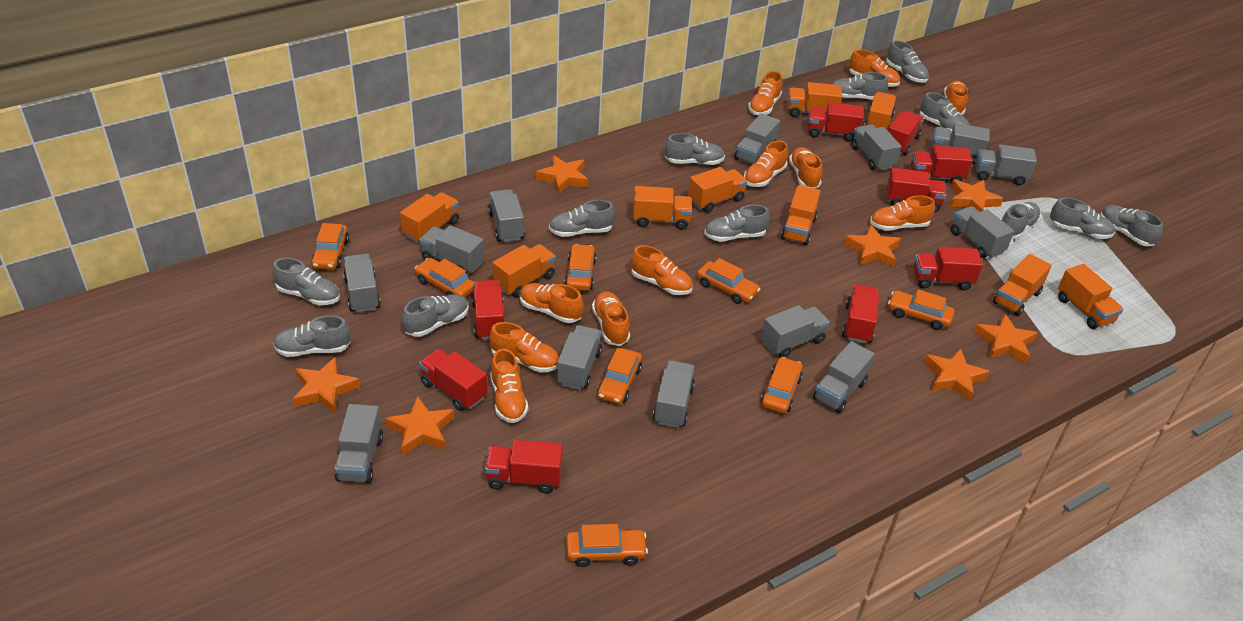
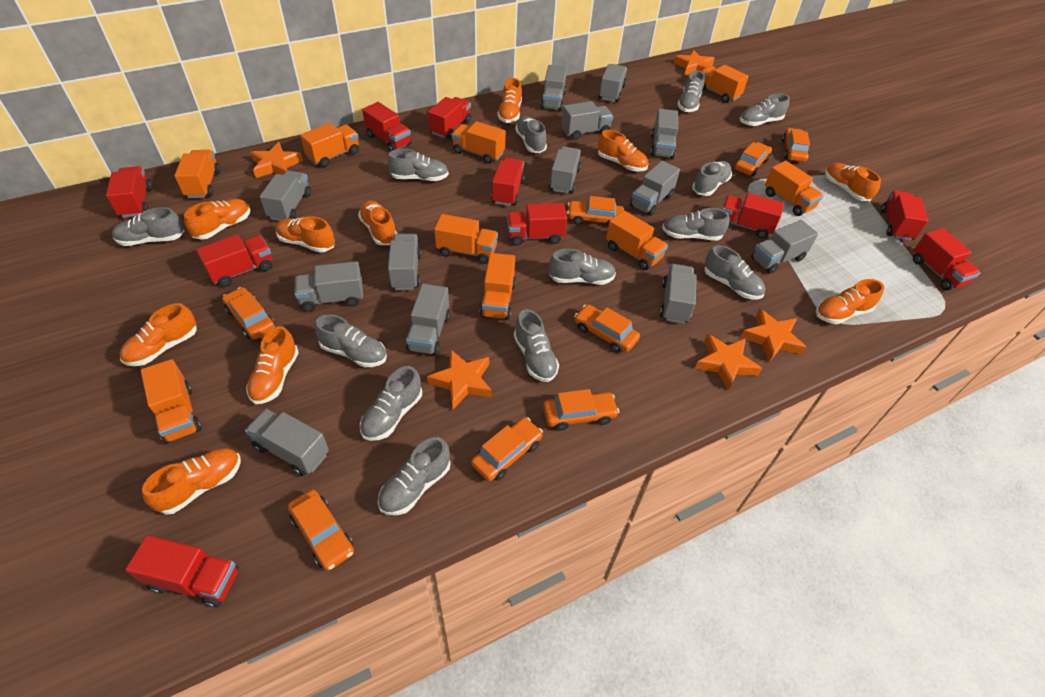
grey shoe: [272,258,340,305] [273,315,351,357] [402,294,469,337] [549,200,615,237] [665,133,725,165] [704,204,770,242] [832,72,888,100] [886,40,929,83] [919,92,970,133] [1002,202,1041,240] [1049,198,1115,239] [1100,205,1163,246] = 12 -> [112,207,185,246] [315,314,387,367] [360,366,422,441] [378,437,450,515] [387,149,449,181] [514,309,559,382] [515,116,547,153] [549,249,616,285] [662,208,730,241] [677,70,705,112] [692,161,732,196] [704,245,765,299] [740,94,790,126] = 13
orange shoe: [489,322,559,373] [490,349,528,423] [519,283,584,323] [592,291,630,346] [631,245,693,295] [744,140,788,187] [748,71,782,115] [789,147,822,189] [849,49,900,87] [870,195,935,231] [944,81,969,115] = 11 -> [119,303,197,366] [142,448,241,515] [184,199,251,240] [246,326,299,404] [276,216,335,253] [358,200,397,245] [497,78,522,123] [598,130,648,171] [816,279,884,324] [825,163,881,201] = 10
orange star: [293,357,360,414] [385,396,455,456] [536,155,588,195] [844,224,901,267] [924,348,990,402] [950,180,1003,212] [974,314,1038,364] = 7 -> [250,142,303,178] [427,350,492,409] [674,50,715,75] [695,334,762,391] [741,309,807,362] = 5
red truck: [419,349,487,411] [472,280,504,340] [485,440,563,494] [808,102,863,141] [842,284,879,344] [886,168,946,212] [888,111,924,155] [911,146,972,183] [913,247,983,290] = 9 -> [106,166,152,218] [125,535,239,607] [196,235,272,287] [362,102,411,151] [428,97,471,139] [491,158,525,206] [507,203,567,246] [722,193,784,238] [881,191,928,241] [913,228,980,291] = 10

